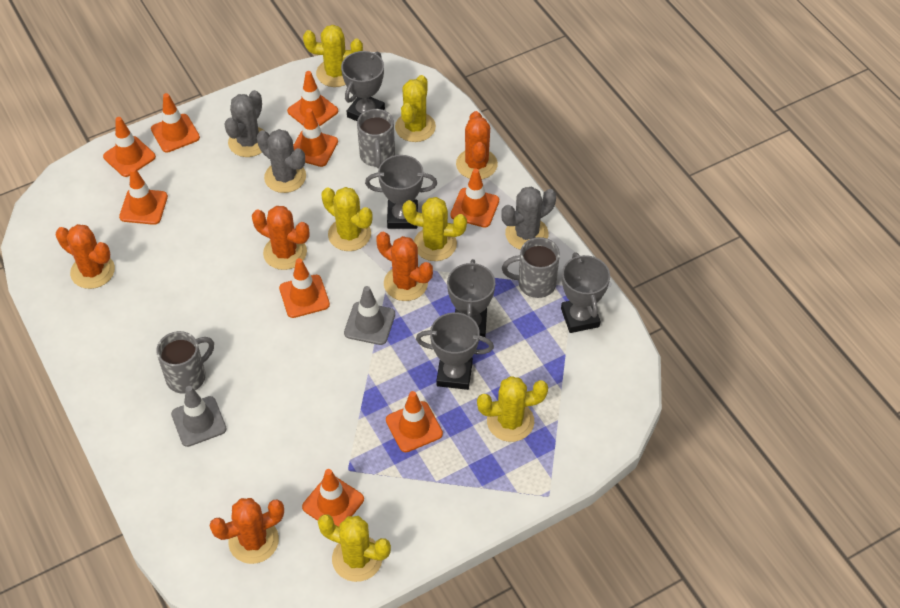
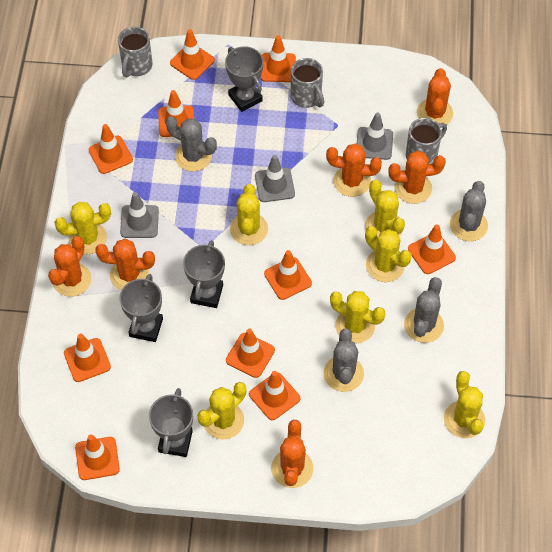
grey cactus: [224,90,263,157] [257,129,306,193] [501,186,556,250] = 3 -> [166,116,217,171] [323,329,364,392] [404,277,444,343] [450,181,488,241] = 4
grey traffic cone: [171,386,227,447] [344,286,395,345] = 2 -> [120,192,159,238] [255,155,295,202] [357,113,393,160] = 3
grey trophy: [341,51,385,121] [365,155,437,229] [416,312,494,390] [447,259,495,337] [561,252,610,333] = 5 -> [119,274,163,342] [149,388,193,457] [183,240,225,308] [225,46,263,112] = 4
orange cactus: [56,224,115,289] [209,498,284,564] [252,206,310,270] [376,232,433,301] [456,111,498,179] = 5 -> [48,236,91,297] [95,239,155,290] [271,420,313,488] [326,144,382,197] [388,151,446,204] [417,68,453,125] = 6
orange traffic cone: [103,117,156,177] [119,167,168,225] [151,93,200,153] [279,258,330,318] [287,71,338,126] [293,108,338,167] [302,469,364,526] [386,391,443,452] [450,169,499,227] = 9 -> [64,334,111,382] [75,434,120,480] [89,124,133,174] [158,90,194,137] [170,29,215,80] [226,329,275,378] [249,371,300,420] [260,35,296,82] [264,250,312,300] [408,224,456,274] = 10
yellow cactus: [303,25,363,87] [318,514,391,582] [321,187,373,251] [395,75,436,142] [402,197,467,261] [477,376,548,442] = 6 -> [54,202,111,255] [197,382,246,439] [230,184,268,245] [330,291,386,343] [365,180,405,237] [365,226,412,282] [444,371,485,438] = 7

